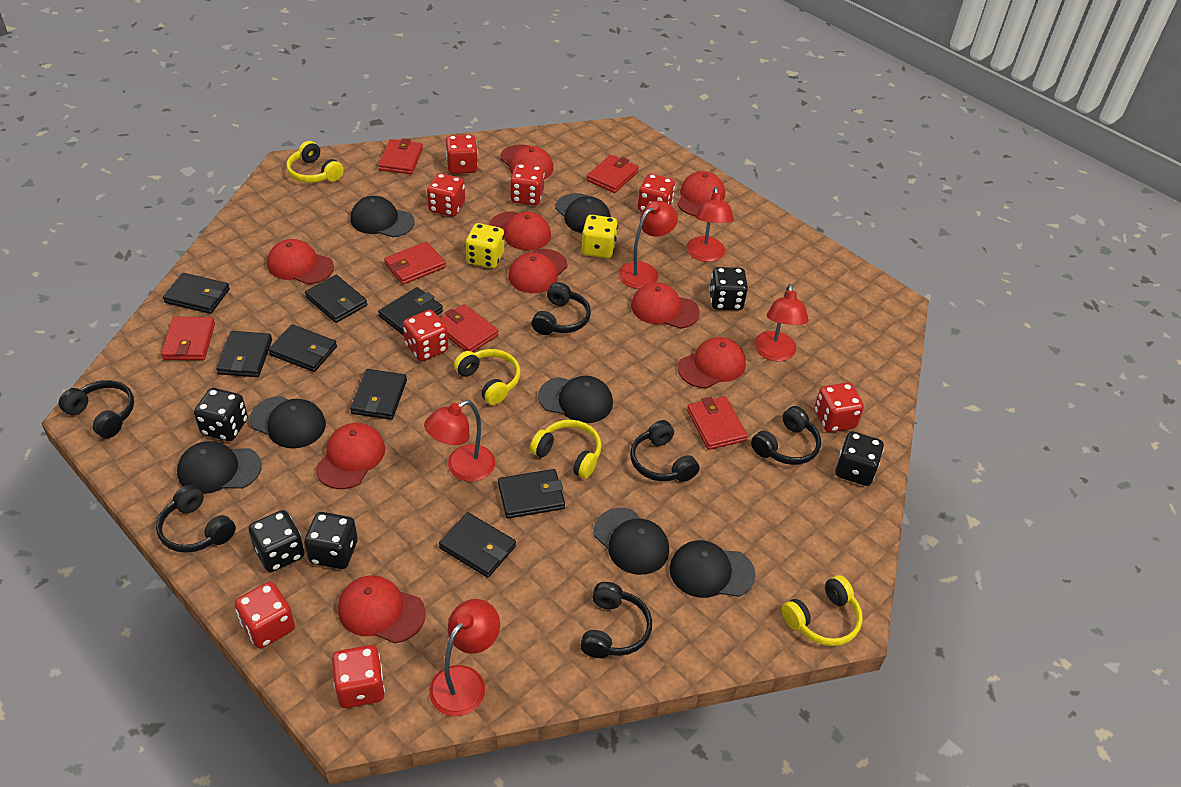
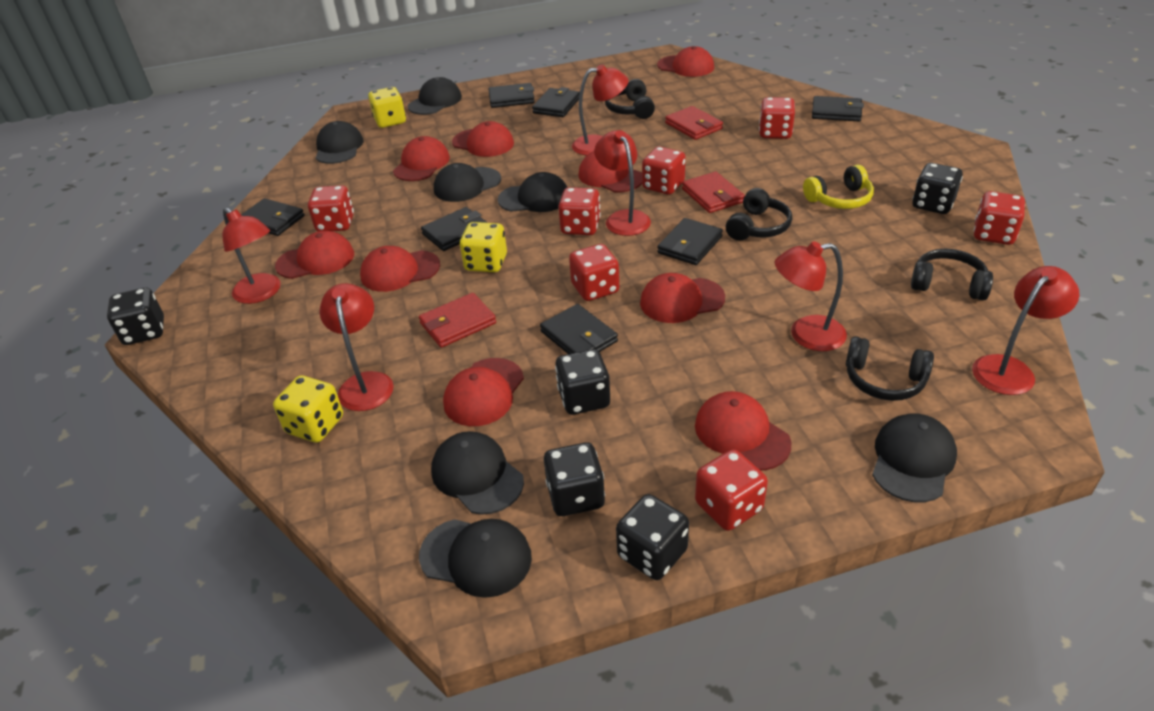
black headphones: [59,380,134,438] [156,484,236,553] [531,282,591,335] [580,582,652,658] [630,420,700,482] [751,406,821,465] = 6 -> [605,79,655,119] [726,188,792,241] [846,336,934,401] [911,249,993,300] = 4
black wallet: [163,273,230,314] [216,331,272,377] [268,324,337,372] [305,275,367,323] [350,369,407,420] [378,287,443,335] [439,512,516,578] [498,469,565,519] = 8 -> [241,198,305,236] [421,207,488,251] [489,83,535,108] [532,87,580,117] [540,304,618,354] [657,218,723,265] [812,96,864,121] = 7
red dice: [234,582,295,648] [332,645,385,708] [403,310,448,361] [427,173,465,217] [446,135,478,174] [510,164,545,205] [638,174,675,212] [814,382,864,432] = 8 -> [308,185,354,231] [558,187,601,235] [569,244,619,301] [642,147,686,195] [695,449,768,531] [759,97,795,139] [974,191,1025,245] = 7
red lamp: [424,400,495,482] [429,599,500,716] [619,201,678,289] [686,187,734,262] [754,284,809,361] = 5 -> [222,207,281,304] [320,283,394,411] [572,65,628,155] [594,130,651,236] [775,241,847,351] [972,266,1079,395] = 6
red wallet: [161,317,215,360] [378,138,423,174] [384,242,446,285] [440,304,498,352] [587,155,639,193] [687,396,748,450] = 6 -> [419,293,496,348] [665,106,723,140] [682,172,745,213] = 3
yellow dice: [466,223,504,268] [582,215,618,258] = 2 -> [273,375,343,443] [368,87,406,128] [460,222,507,272] = 3
yellow headphones: [286,141,344,183] [454,349,520,405] [530,420,602,479] [782,575,863,646] = 4 -> [803,165,874,209] = 1

